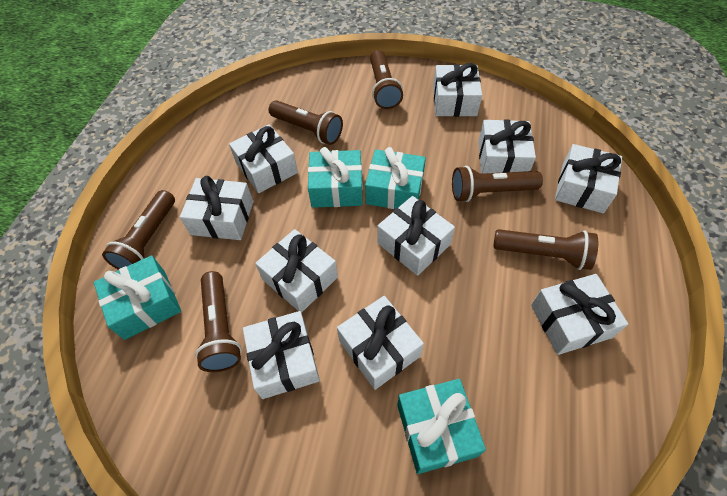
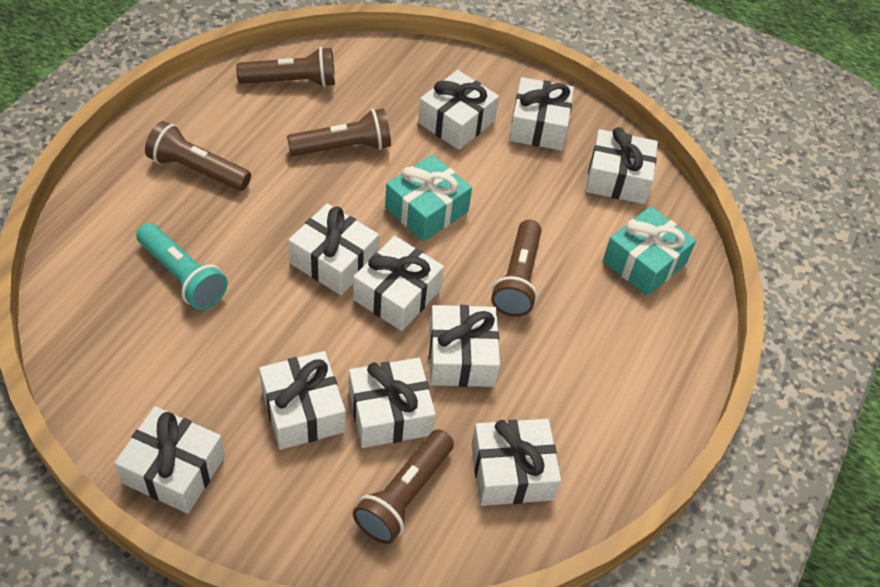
brown flashlight: [102,190,175,270] [195,271,241,372] [268,100,343,145] [370,50,403,109] [452,166,543,202] [493,229,598,270] = 6 -> [145,121,251,191] [236,47,335,87] [287,109,391,156] [353,429,454,544] [491,220,542,317] = 5
turquoise flashlight: none = 0 -> [136,223,228,310] = 1
turquoise gift: [94,255,181,340] [308,147,363,208] [365,147,426,209] [397,379,486,474] = 4 -> [385,154,472,241] [603,206,696,296] = 2

